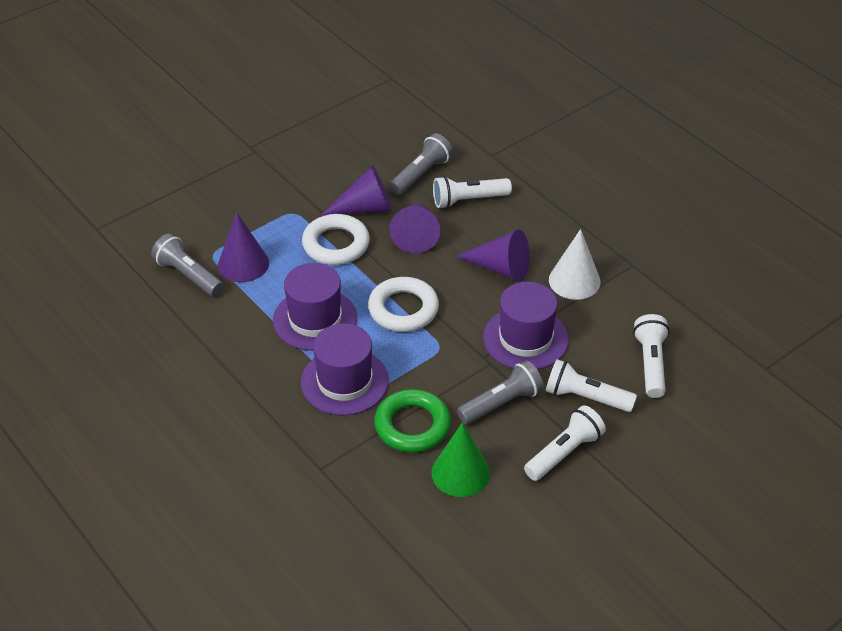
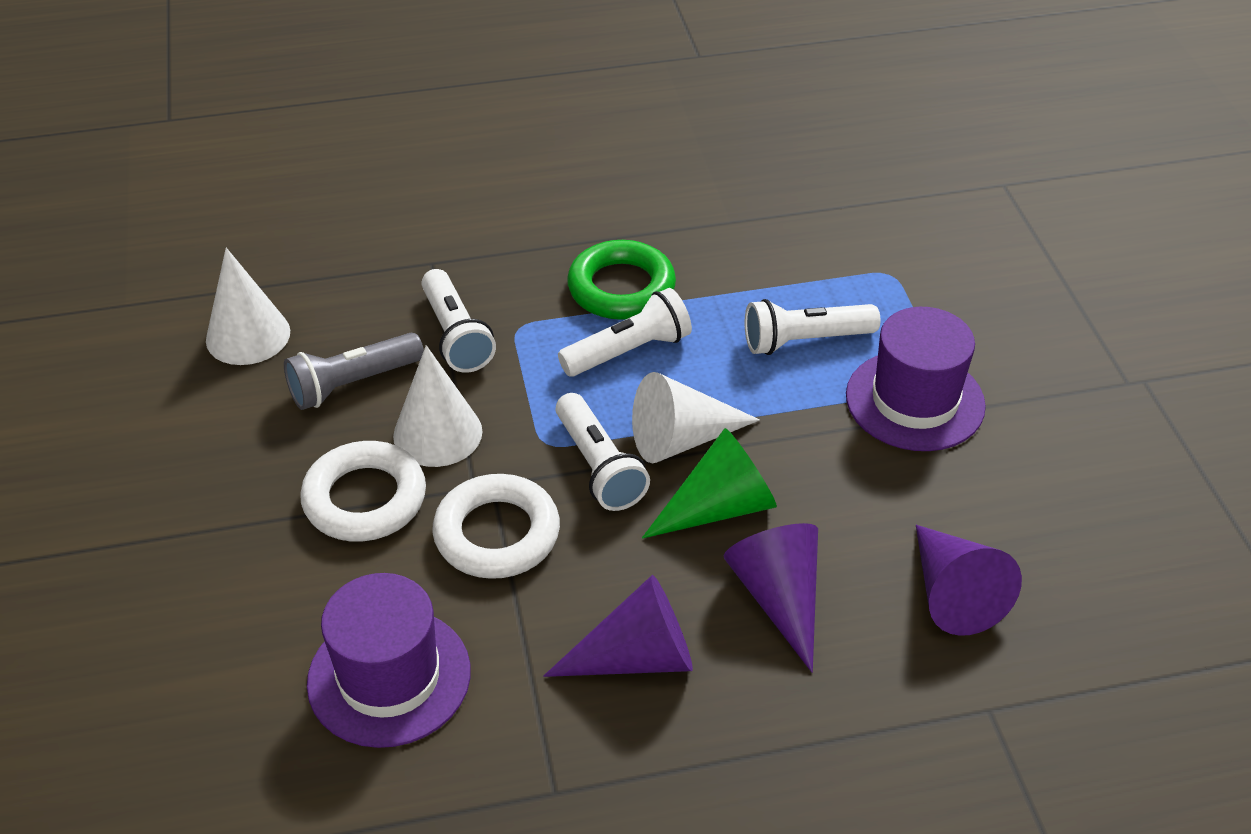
grey flashlight: [151,233,224,296] [390,133,453,195] [457,360,544,424] = 3 -> [284,333,424,410] = 1
purple cone: [218,212,269,282] [321,165,392,215] [389,203,440,253] [455,229,530,282] = 4 -> [543,575,693,677] [724,523,818,673] [916,525,1022,636] = 3
purple hat: [273,263,357,351] [301,323,389,416] [483,282,569,370] = 3 -> [307,573,471,748] [846,307,986,451] = 2
white cone: [549,229,601,300] = 1 -> [206,248,290,365] [393,345,483,467] [632,372,760,463] = 3

